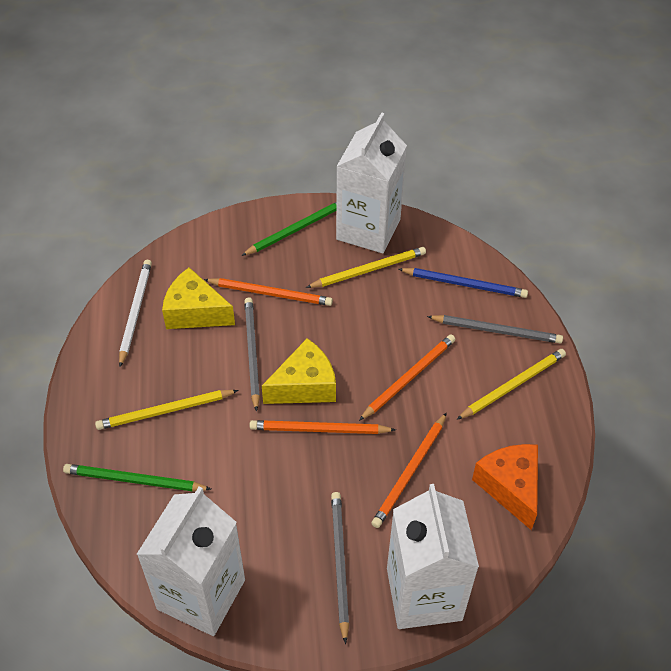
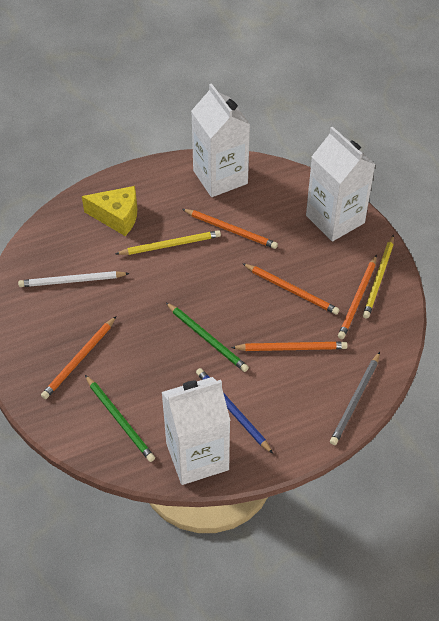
grey pencil: [244,297,260,412] [331,492,349,644] [427,315,563,344] = 3 -> [330,352,380,445] = 1
orange cheese: [472,444,538,530] = 1 -> none = 0
orange pencil: [204,278,333,306] [250,420,396,434] [359,334,455,421] [371,412,447,528] = 4 -> [41,316,116,399] [182,209,278,249] [231,342,348,351] [242,263,340,315] [338,255,377,339] = 5
yellow cheese: [162,267,235,329] [262,338,336,404] = 2 -> [82,186,137,236] = 1
yellow pencil: [95,390,239,430] [306,247,426,288] [457,349,566,420] = 3 -> [116,230,221,255] [363,235,394,319] = 2

